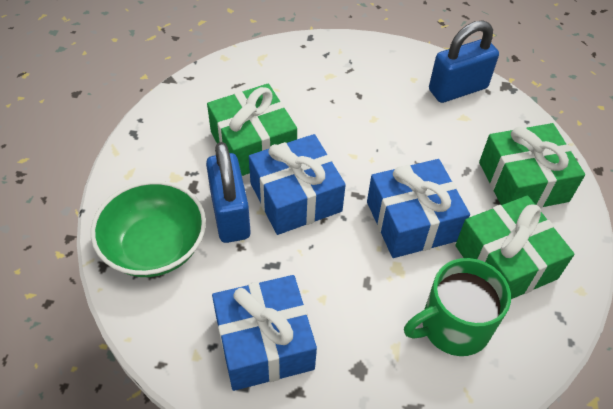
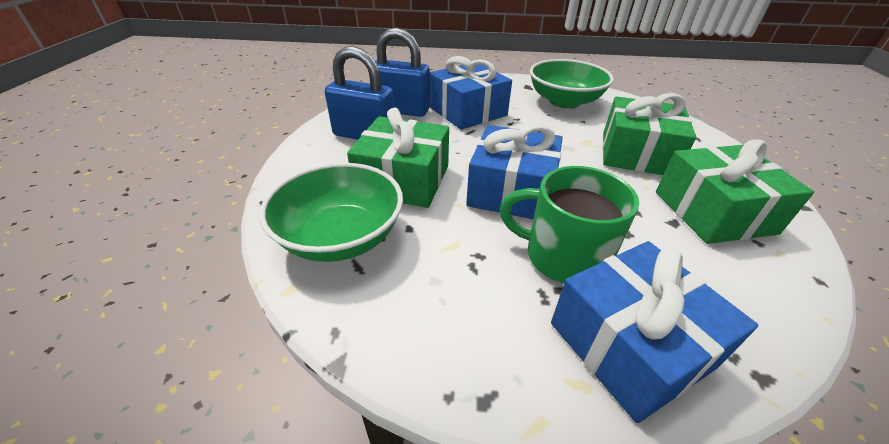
green bowl: [91,180,206,277] = 1 -> [259,163,403,262] [530,59,614,108] = 2

